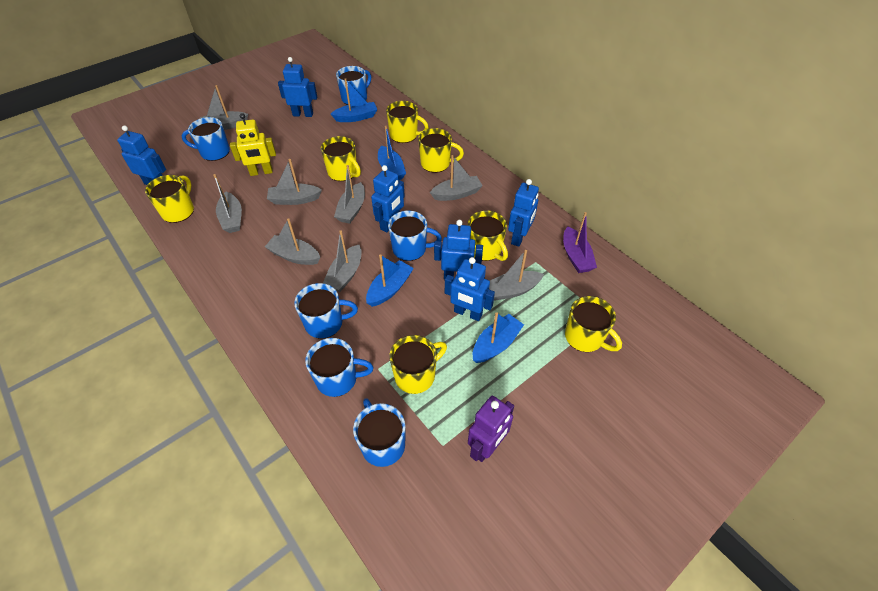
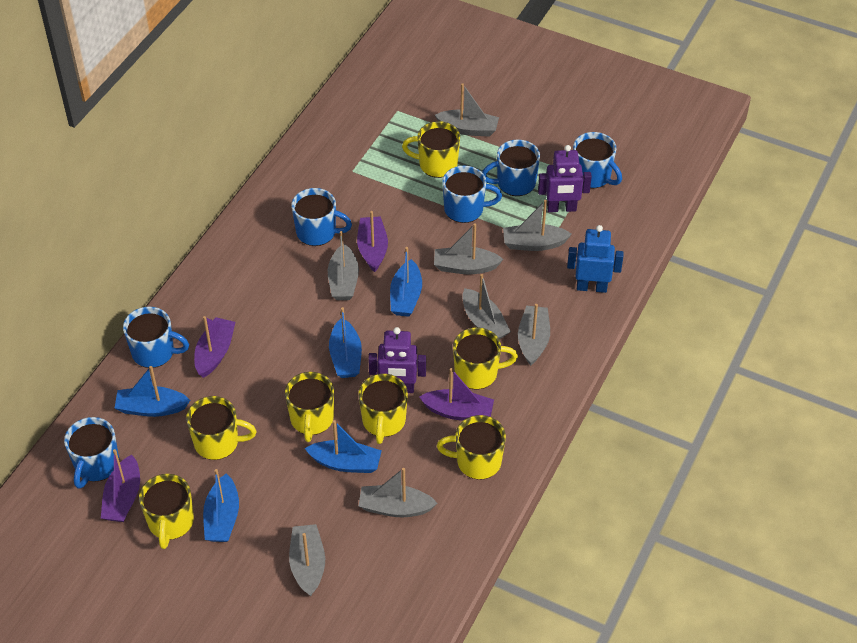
blue boat: [331,78,377,122] [366,254,414,307] [378,126,406,180] [473,312,524,363] = 4 -> [115,366,190,417] [203,469,239,542] [305,420,382,473] [329,307,362,378] [390,247,422,317] = 5
blue robot: [117,125,166,185] [278,57,317,117] [371,165,405,232] [434,220,483,279] [445,257,495,321] [508,179,539,247] = 6 -> [567,225,624,293] = 1
purple boat: [563,212,597,273] = 1 -> [101,449,140,522] [194,316,235,378] [357,211,388,272] [419,368,494,421] = 4
purple robot: [468,396,514,462] = 1 -> [368,327,426,393] [538,145,592,212] = 2
yellow robot: [230,113,276,176] = 1 -> none = 0

